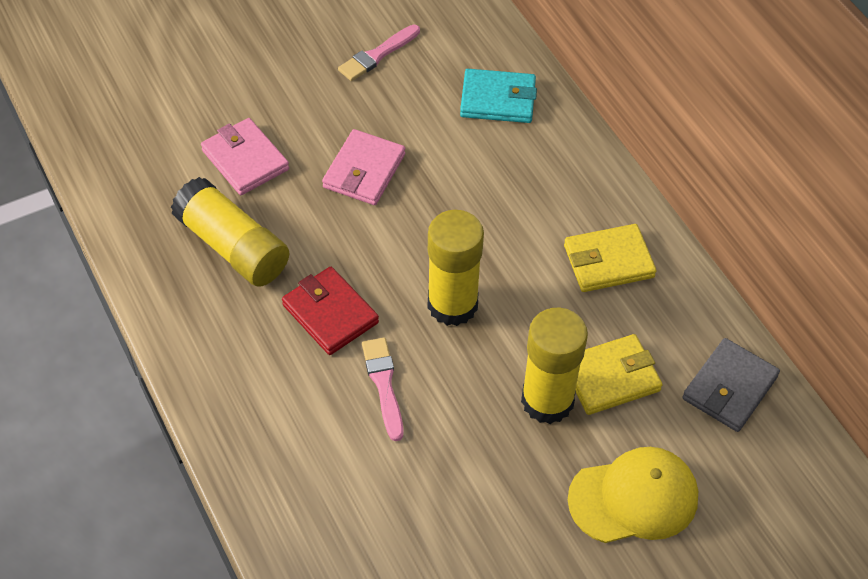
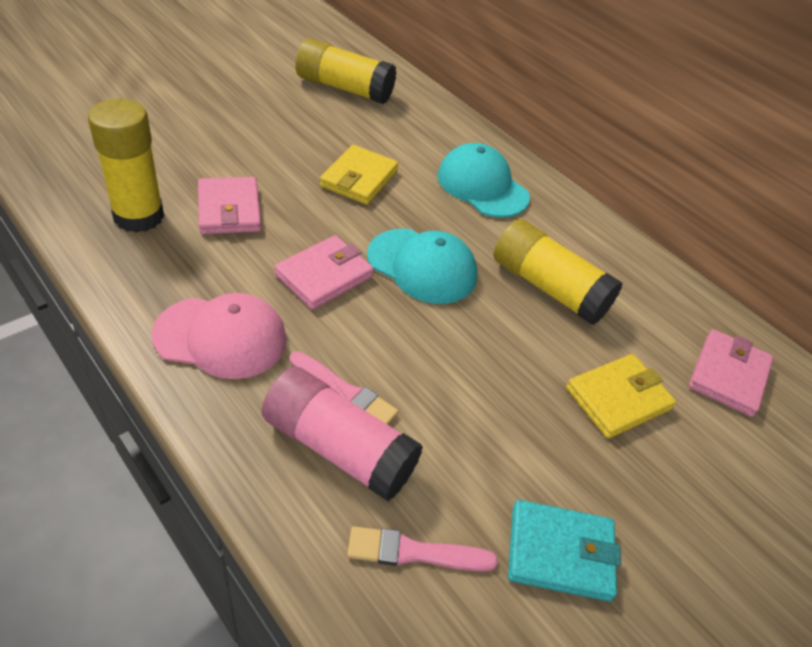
grey wallet: [682,338,780,432] = 1 -> none = 0
pink cap: none = 0 -> [152,293,287,379] = 1
pink glue stick: none = 0 -> [262,367,423,501] = 1
pink wallet: [201,118,289,195] [322,129,405,205] = 2 -> [198,177,261,234] [274,235,374,310] [689,329,773,417] = 3
red wallet: [282,267,379,355] = 1 -> none = 0
turquoise cap: none = 0 -> [367,229,477,304] [437,143,530,218] = 2
yellow cap: [568,447,698,543] = 1 -> none = 0

